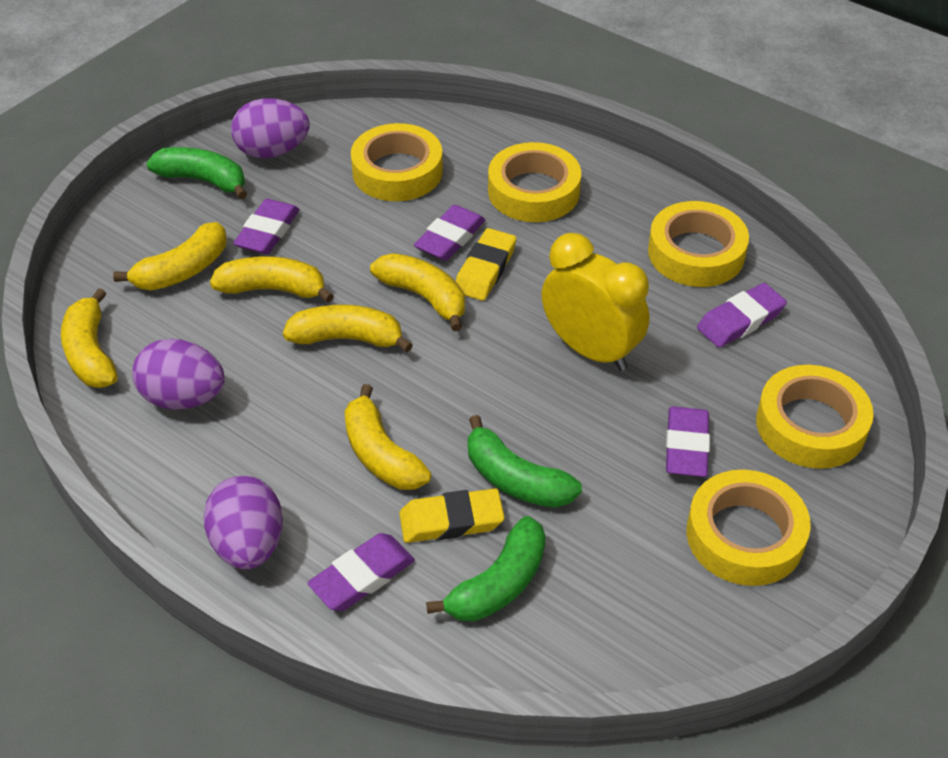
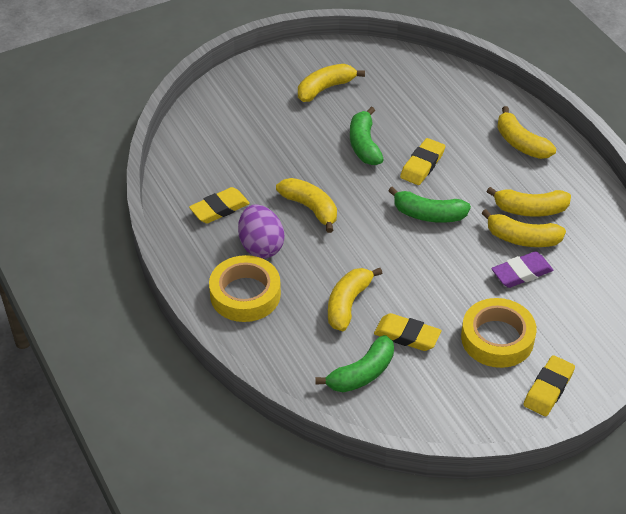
purple egg: [132,339,225,410] [203,476,283,569] [231,98,310,158] = 3 -> [238,205,284,258] = 1
purple eraser: [233,199,300,254] [308,533,415,611] [414,205,485,261] [666,406,710,477] [697,283,787,348] = 5 -> [491,251,553,288] = 1
yellow clock: [542,233,649,371] = 1 -> none = 0
yellow eraser: [399,488,505,543] [456,228,516,301] = 2 -> [189,187,250,223] [374,313,441,351] [400,138,445,185] [523,355,575,416] = 4
yellow tape: [351,123,443,201] [488,142,581,222] [648,201,749,287] [686,470,811,586] [756,365,874,469] = 5 -> [209,255,281,322] [461,298,536,368] = 2

